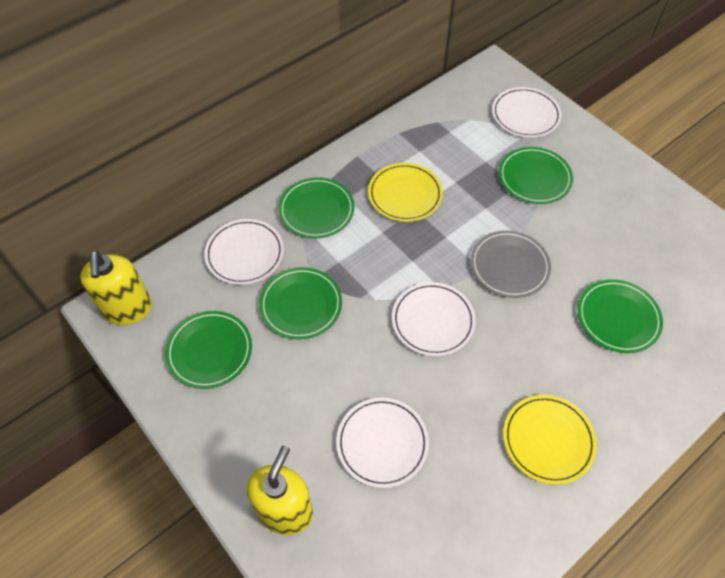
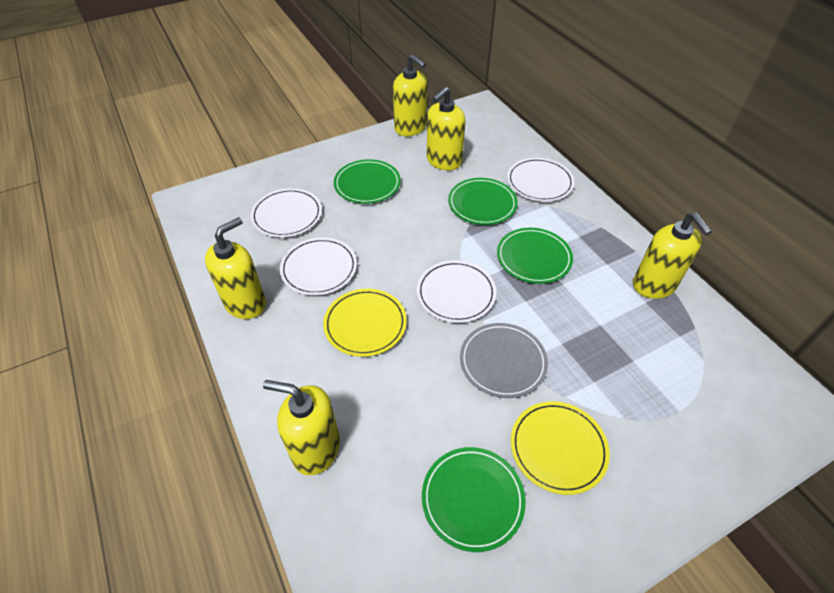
green plate: [165,311,252,389] [259,267,342,340] [279,177,354,238] [499,147,573,204] [578,279,663,353] = 5 -> [334,159,401,204] [422,447,526,552] [448,178,518,225] [497,228,573,284] = 4
yellow soap dispenser: [80,251,152,325] [247,446,313,535] = 2 -> [205,217,266,319] [263,380,340,476] [393,54,427,136] [427,87,465,170] [633,213,712,299] = 5

